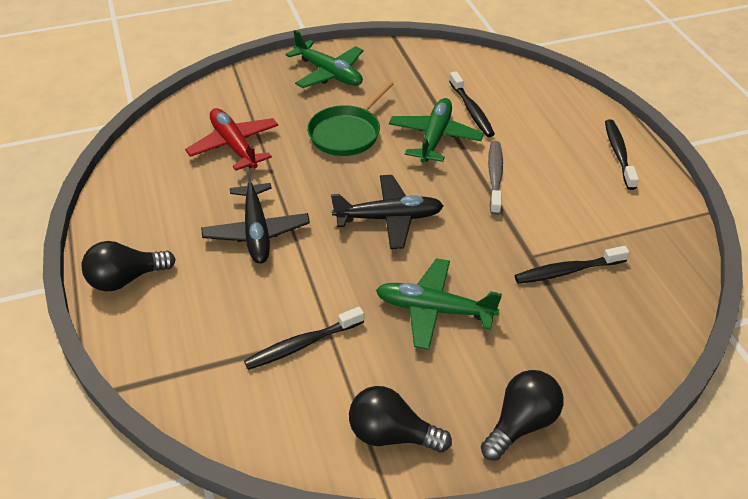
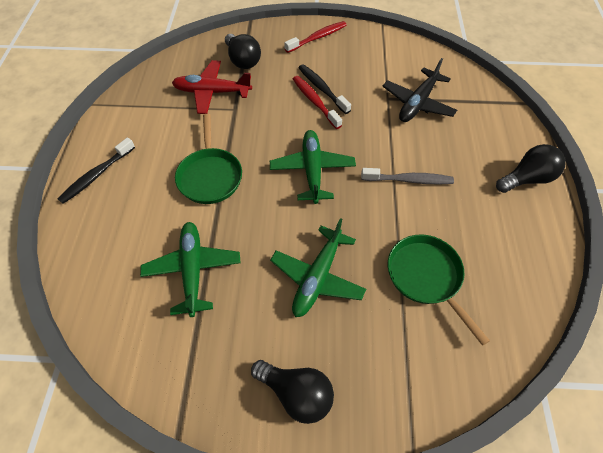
black plane: [201,167,310,264] [331,175,444,249] = 2 -> [382,58,457,122] = 1
black toothbrush: [244,307,364,370] [449,71,495,137] [515,246,630,284] [605,119,639,190] = 4 -> [57,137,135,204] [298,64,351,114] = 2
green pan: [307,81,393,156] = 1 -> [175,114,242,204] [388,234,490,346] = 2
red toothbrush: none = 0 -> [284,21,346,53] [293,76,342,129] = 2

